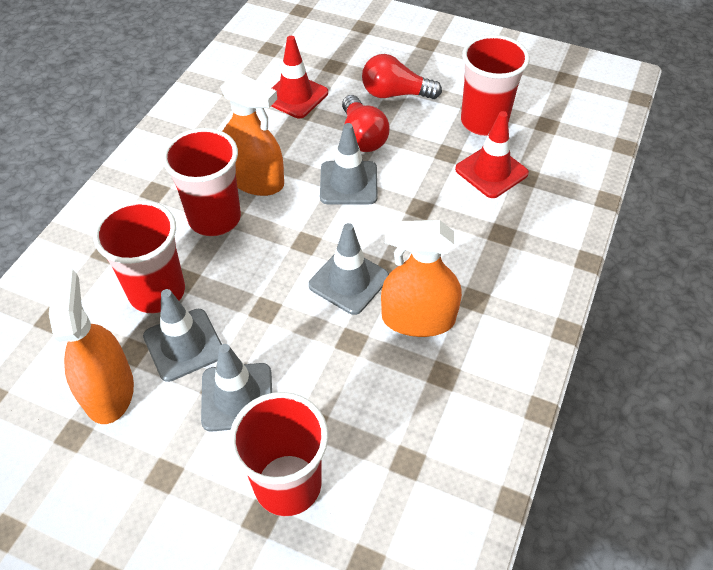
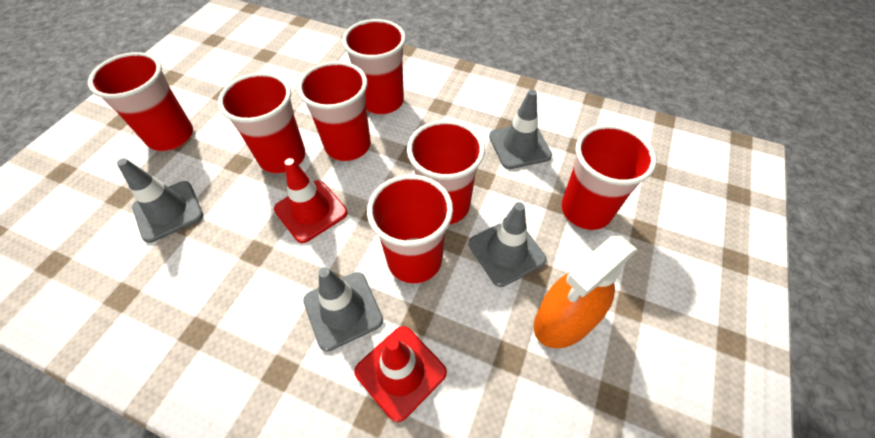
orange spray bottle: [49,269,134,424] [220,72,284,196] [381,220,462,337] = 3 -> [534,236,638,348] = 1
red cup: [93,200,185,313] [162,128,241,236] [229,392,328,516] [461,35,530,136] = 4 -> [88,52,193,151] [218,72,305,174] [297,61,371,161] [342,19,406,114] [367,175,453,284] [407,120,485,225] [561,125,657,230] = 7
red light bulb: [342,95,389,152] [362,54,442,99] = 2 -> none = 0

